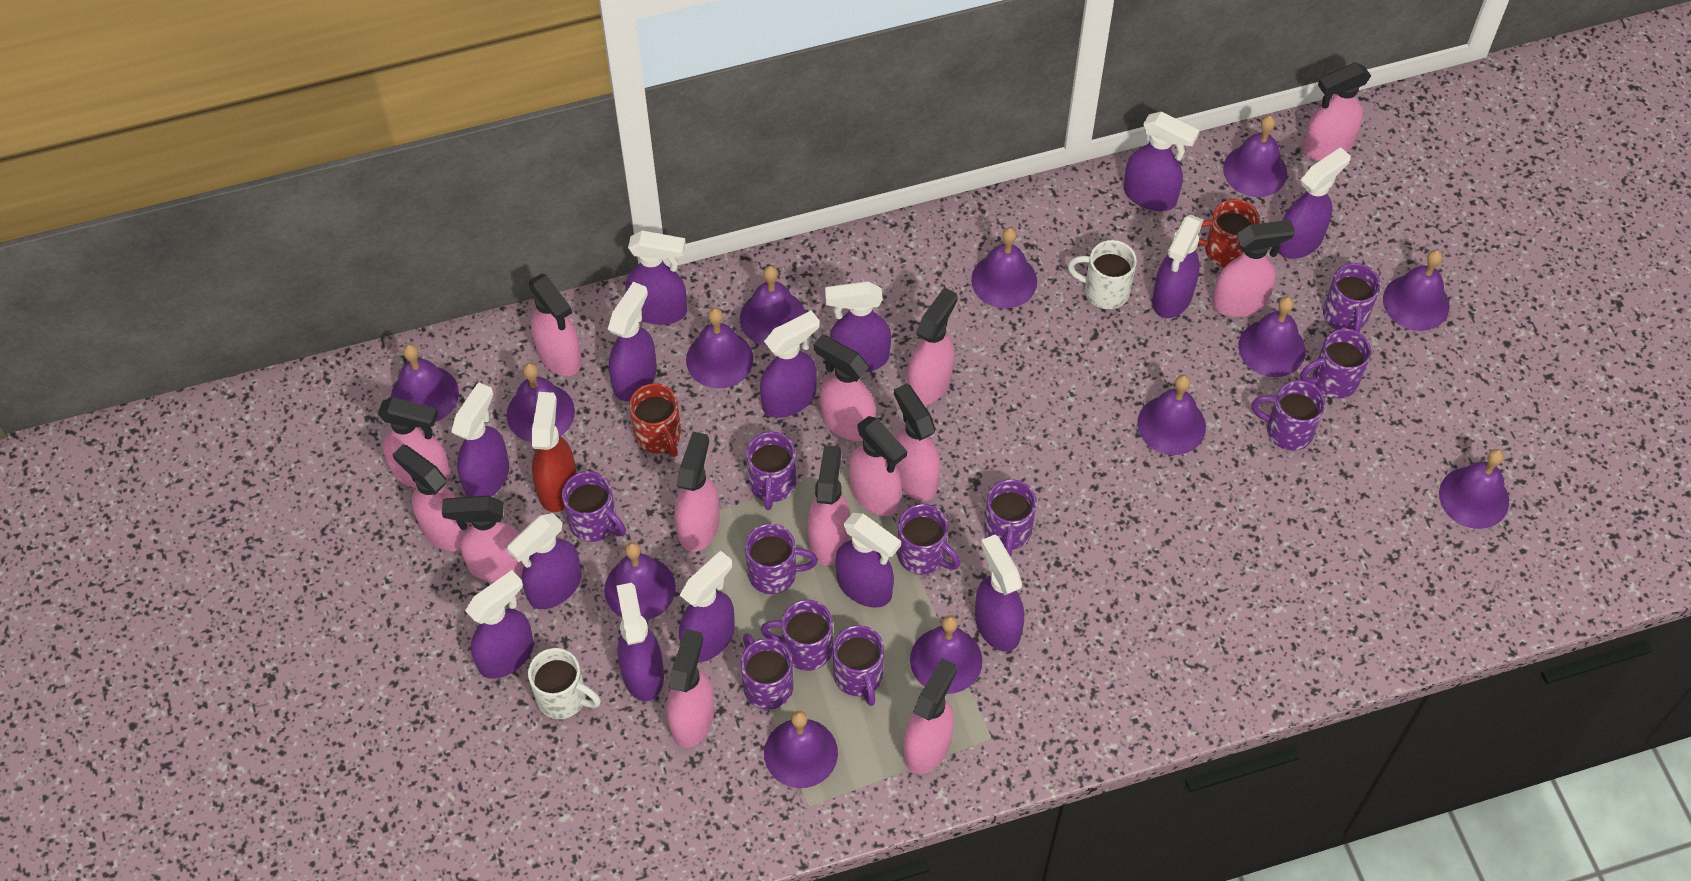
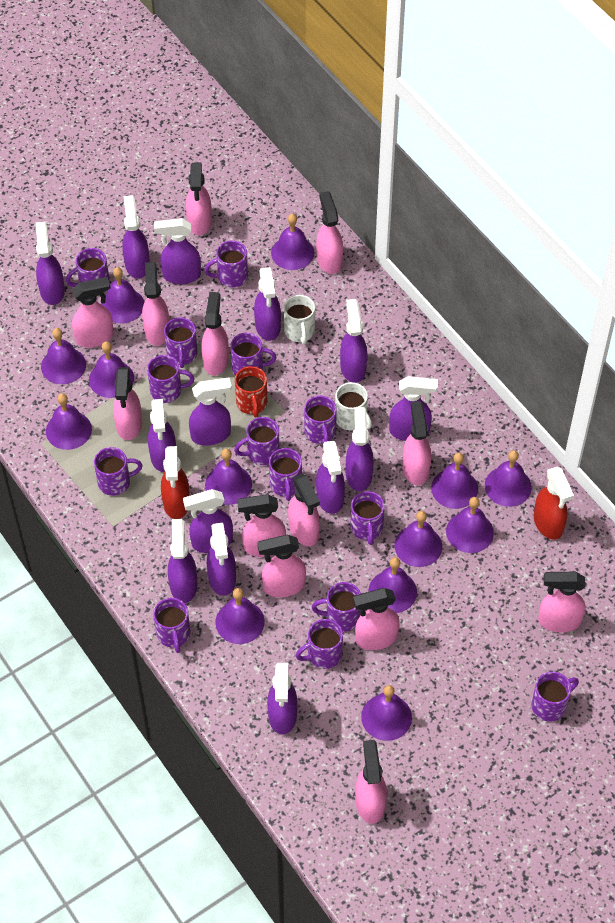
pink spray bottle: [378,397,450,488] [392,444,470,552] [442,496,524,582] [529,274,582,376] [667,629,714,748] [675,432,720,552] [807,445,850,565] [814,335,876,441] [849,416,907,516] [894,383,940,501] [903,658,957,774] [907,287,958,405] [1212,220,1295,317] [1303,62,1371,160] = 14 -> [72,277,114,347] [113,367,142,440] [142,262,169,346] [186,163,212,235] [201,292,229,376] [237,494,286,557] [257,535,306,597] [288,474,320,546] [316,191,343,274] [353,588,400,650] [355,740,387,824] [403,401,431,485] [538,572,586,632] = 13
purple mug: [562,471,626,542] [741,633,793,710] [745,523,818,594] [746,432,796,510] [761,600,833,671] [833,625,884,706] [897,504,960,575] [984,479,1037,557] [1251,380,1325,450] [1300,329,1371,398] [1323,263,1381,333] = 11 -> [66,248,110,287] [94,447,143,496] [147,355,194,403] [153,598,190,653] [164,317,197,368] [204,241,248,287] [230,333,277,376] [234,417,279,465] [269,448,302,501] [296,619,343,669] [304,396,337,444] [312,582,361,632] [350,491,385,545] [531,671,579,722] = 14
red mug: [629,383,681,457] [1198,199,1260,267] = 2 -> [235,366,267,417] = 1
red spray bottle: [532,392,577,512] = 1 -> [161,446,190,519] [534,467,574,540] = 2

